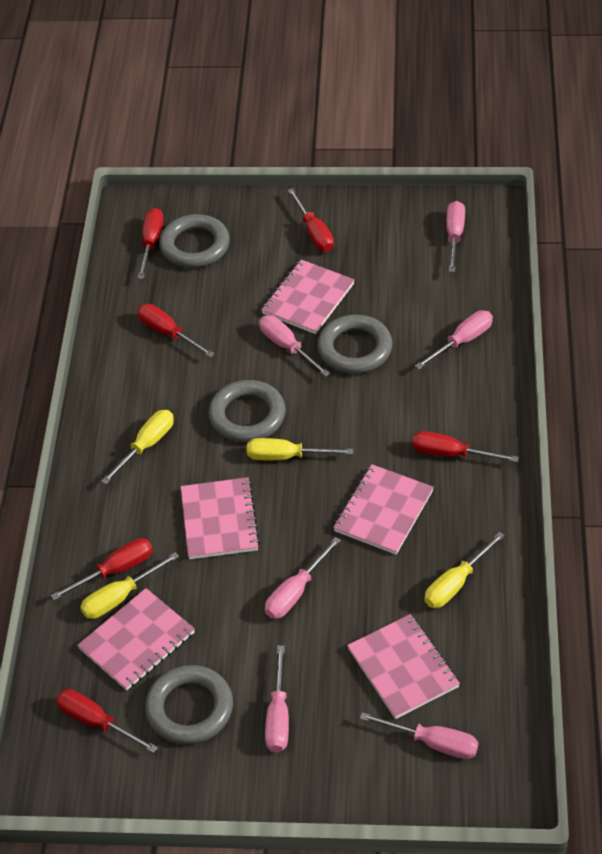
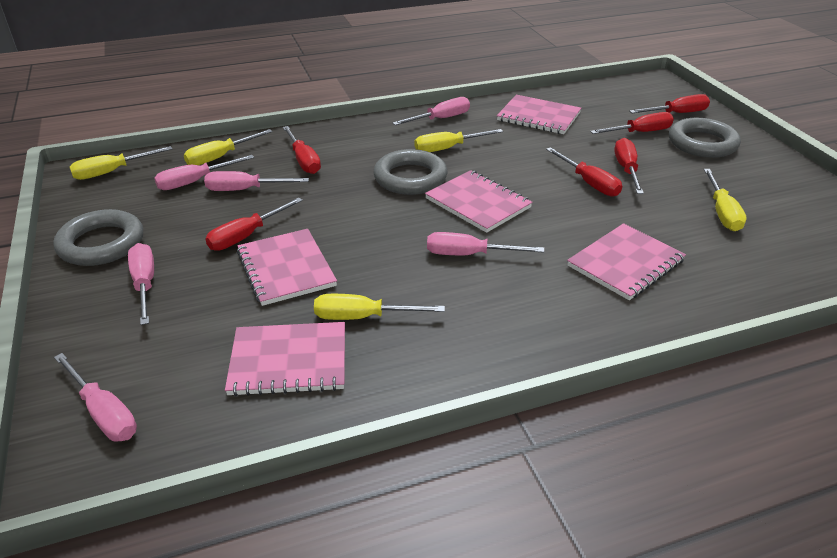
grey ring: [145,665,233,745] [159,214,230,268] [208,380,286,442] [317,315,392,374] = 4 -> [53,209,143,266] [374,149,447,195] [669,118,741,158] = 3
yellow screwdriver: [80,552,179,619] [101,410,174,485] [247,438,353,460] [424,532,505,608] = 4 -> [70,146,172,180] [184,129,273,165] [314,294,445,320] [415,129,503,152] [704,169,747,231] = 5

